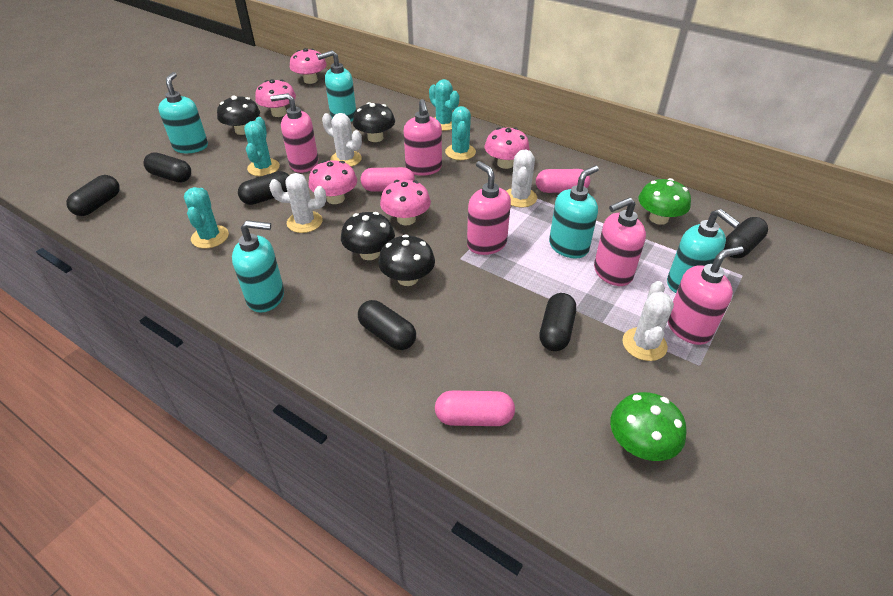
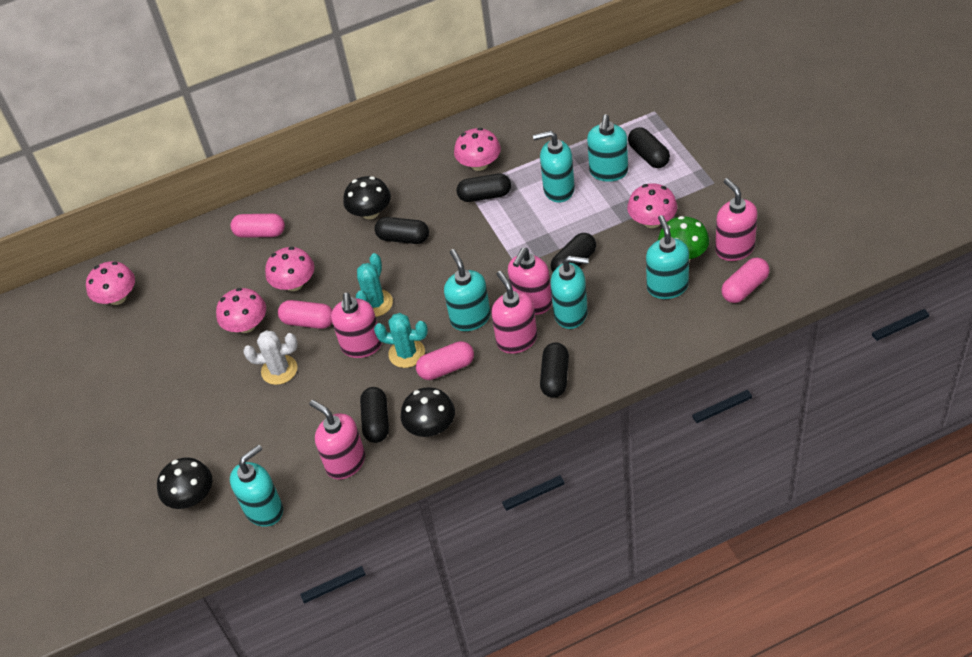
black mushroom: [217,96,260,135] [341,212,395,260] [353,102,395,142] [378,234,435,286] = 4 -> [157,457,212,509] [343,176,391,219] [401,387,455,437] = 3
green mushroom: [610,392,687,461] [638,178,691,225] = 2 -> [658,216,709,261] = 1
pink capsule: [361,167,415,192] [435,390,515,426] [536,169,590,193] = 3 -> [230,214,285,238] [278,300,332,329] [416,341,474,380] [721,257,770,303] = 4
turquoise cactus: [184,187,229,248] [244,117,280,176] [429,79,459,131] [445,106,476,160] = 4 -> [356,253,393,317] [374,313,428,368] = 2
turquoise soap dispenser: [158,72,208,153] [232,220,284,313] [317,50,356,122] [549,166,599,259] [667,209,740,293] = 5 -> [230,445,283,527] [444,249,491,331] [533,131,575,203] [551,256,589,329] [587,114,628,182] [646,215,689,299] = 6
white cactus: [269,173,326,233] [322,113,362,167] [507,149,537,207] [623,281,674,361] = 4 -> [243,330,298,385] = 1

